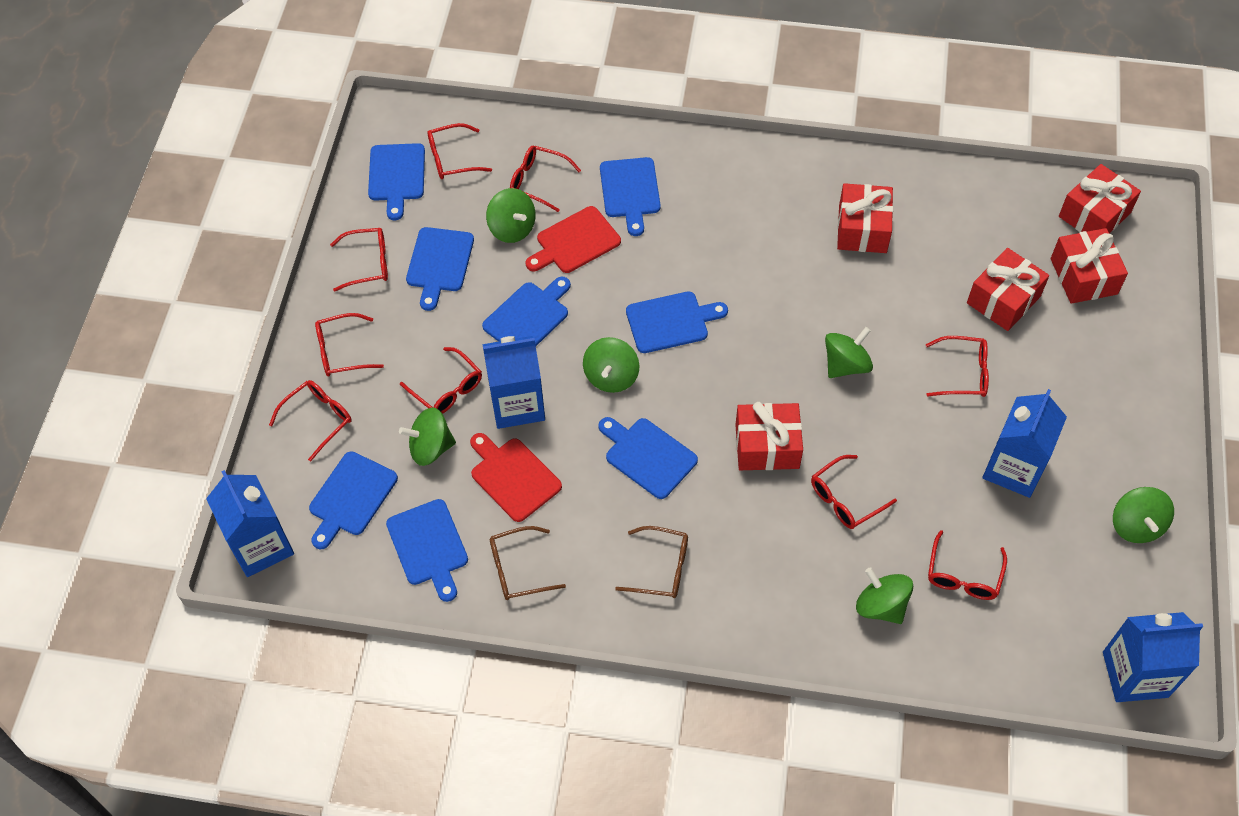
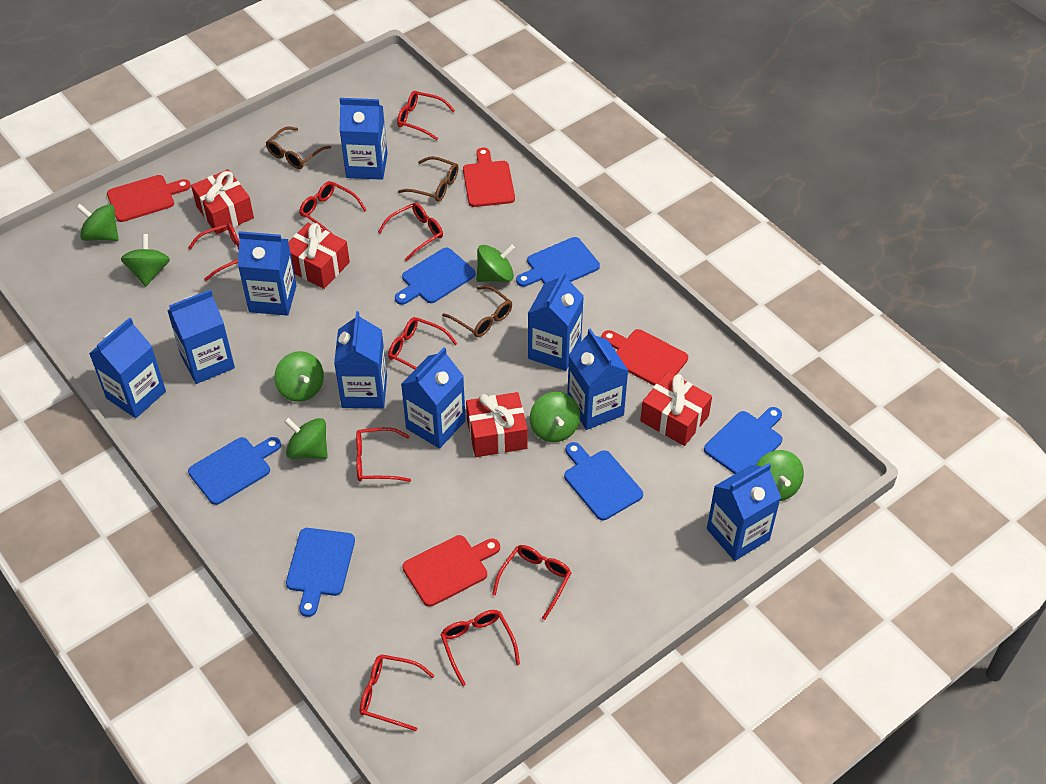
blue carton: [206,470,294,577] [482,336,545,429] [982,389,1067,498] [1103,612,1203,702] = 4 -> [89,317,166,418] [167,289,235,384] [238,231,296,316] [334,311,387,408] [339,98,388,180] [401,347,466,449] [528,271,584,371] [567,328,628,430] [707,463,781,561] = 9
blue cutting board: [309,451,398,549] [368,143,425,220] [386,499,468,602] [406,227,474,311] [482,276,571,346] [599,417,698,499] [600,157,661,236] [626,291,728,353] = 8 -> [188,437,281,505] [286,528,355,617] [395,248,476,305] [516,237,600,287] [564,442,643,520] [704,407,782,474] = 6
brown glasses: [490,526,566,600] [615,526,688,598] = 2 -> [266,126,331,169] [398,156,459,202] [442,285,512,337] = 3
green spinning top: [399,407,456,466] [486,188,536,243] [583,337,639,393] [825,327,873,378] [856,567,913,624] [1113,487,1174,543] = 6 -> [76,204,119,241] [121,234,170,287] [274,351,324,402] [284,418,328,459] [476,244,515,282] [530,392,580,442] [756,450,804,501] = 7
red cutting board: [470,433,562,522] [526,206,621,273] = 2 -> [107,175,191,222] [402,535,500,607] [463,148,515,207] [601,329,688,386] = 4
red gift: [735,402,803,470] [837,183,893,253] [967,248,1049,331] [1051,228,1128,304] [1059,164,1141,233] = 5 -> [191,169,254,234] [289,223,350,289] [466,392,528,457] [640,372,712,446] = 4

